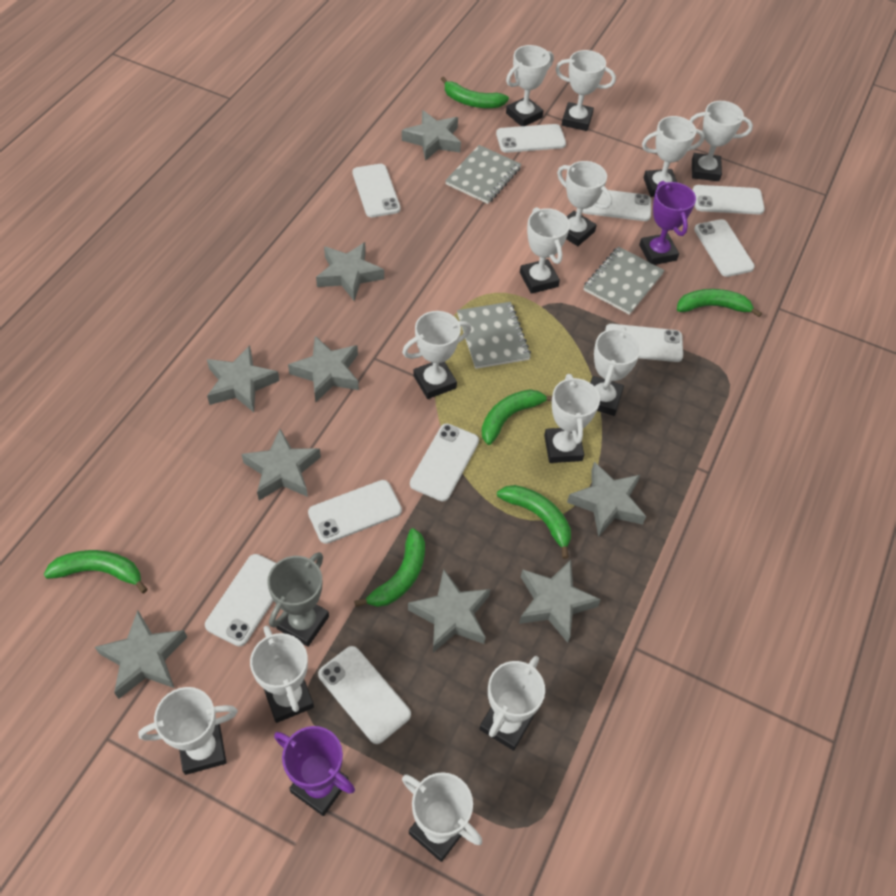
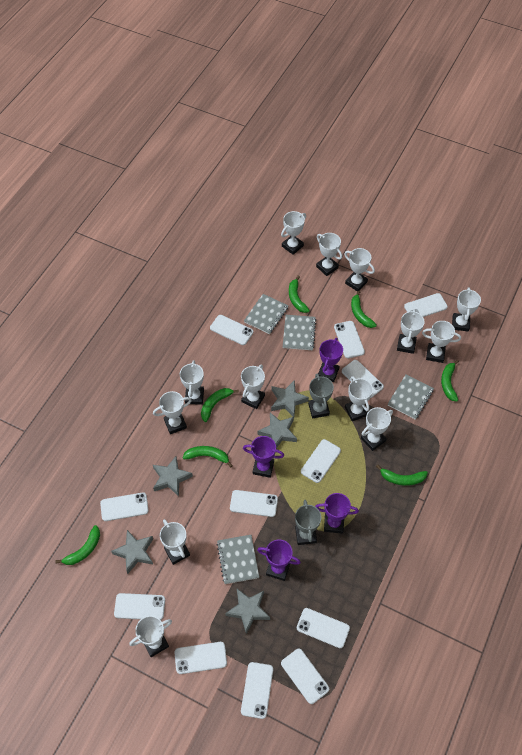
green banana: [43,550,148,593] [354,528,425,607] [441,76,509,108] [482,389,552,445] [497,485,571,559] [677,289,762,317] = 6 -> [55,525,100,565] [183,446,233,467] [201,388,239,422] [289,275,310,313] [351,290,377,328] [376,465,428,486] [441,360,459,402] = 7
grey notebook: [445,145,521,204] [457,302,531,369] [583,246,665,315] = 3 -> [217,535,259,584] [244,294,288,334] [283,315,316,350] [388,374,434,420] = 4
grey star: [95,610,187,699] [207,345,280,412] [241,429,321,500] [288,336,359,402] [316,242,384,301] [402,110,461,161] [408,569,490,653] [519,560,601,643] [567,462,646,537] = 9 -> [111,530,153,574] [153,456,193,497] [225,589,270,634] [258,412,297,448] [271,380,309,417] = 5
grey trophy: [267,552,329,647] = 1 -> [295,500,321,545] [308,374,334,418] = 2
purple trophy: [274,726,355,816] [639,181,696,265] = 2 -> [243,436,284,478] [257,539,301,581] [315,493,359,534] [318,338,343,382] = 4
white phone: [205,554,276,646] [308,480,402,544] [318,646,411,744] [352,164,401,217] [410,424,479,501] [496,124,566,153] [582,190,651,221] [605,324,683,362] [693,185,765,214] [694,219,755,277] = 10 -> [100,492,149,521] [114,593,165,620] [175,642,227,674] [210,315,253,345] [230,490,278,517] [241,662,273,719] [281,649,329,704] [297,608,350,648] [301,439,341,483] [334,321,365,358] [342,360,384,398] [404,293,448,317] = 12

